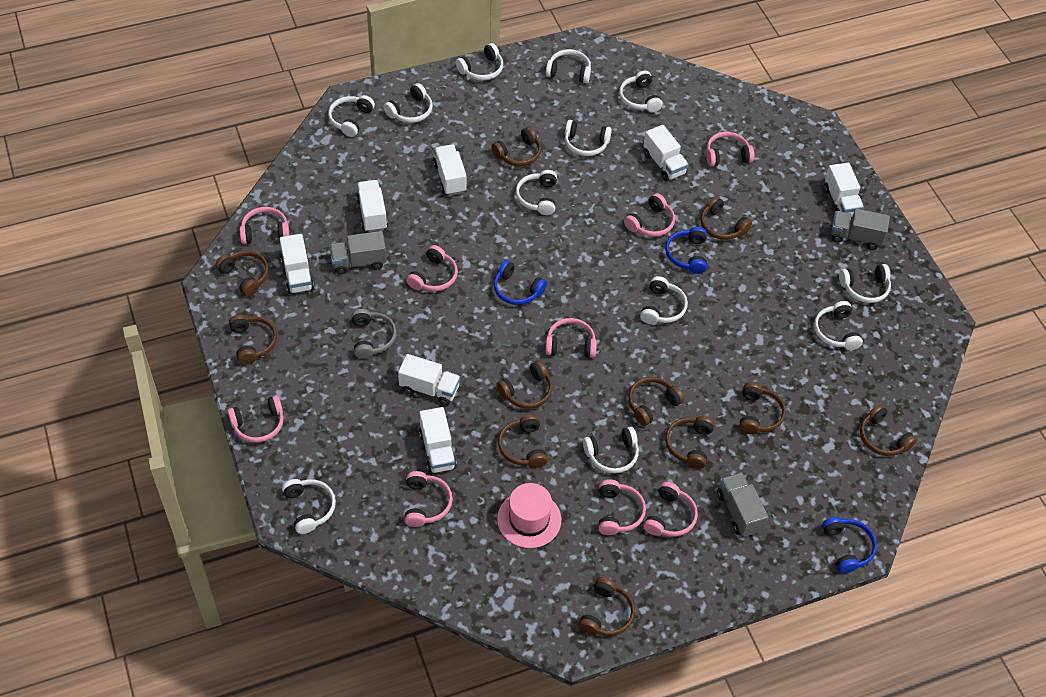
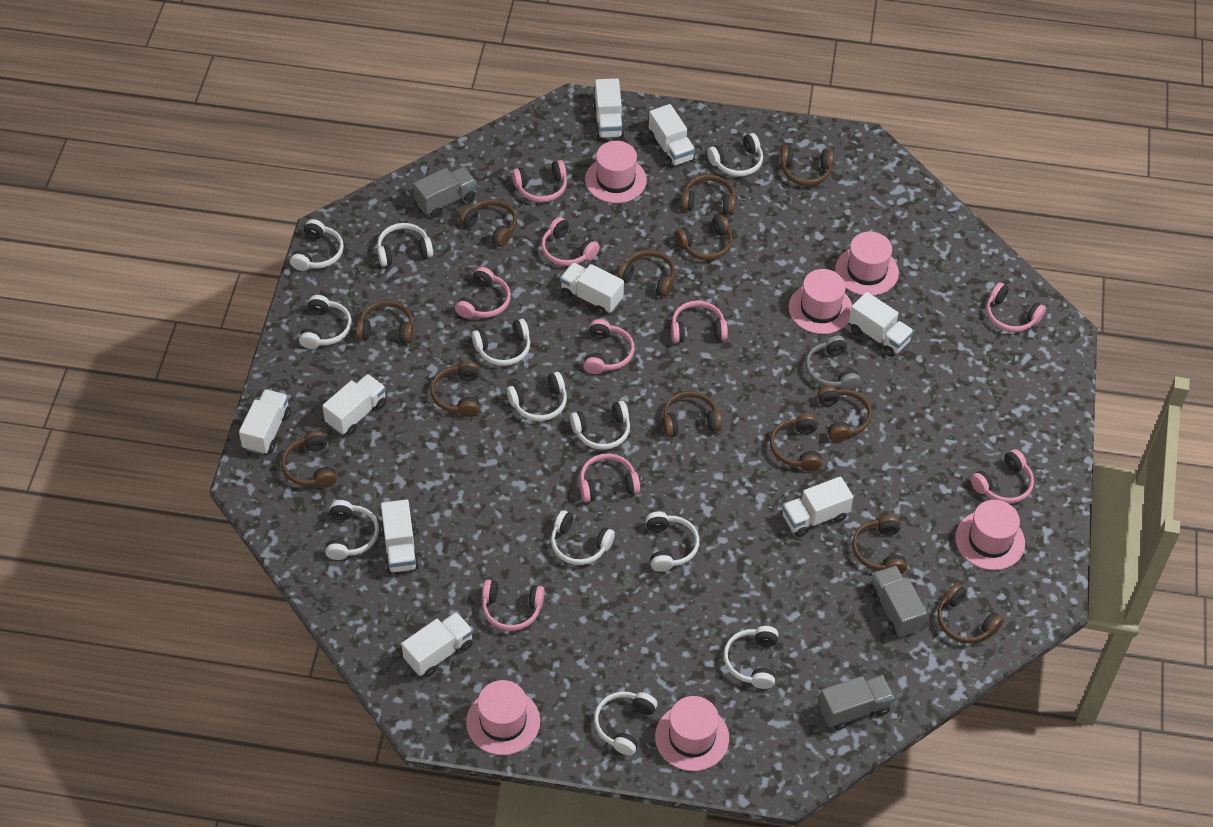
blue headphones: [494,260,547,305] [665,227,707,274] [822,517,877,573] = 3 -> none = 0
brown headphones: [216,250,269,297] [229,315,277,364] [491,126,541,166] [496,360,552,409] [498,414,548,468] [578,577,635,636] [628,377,685,426] [665,416,715,469] [700,196,752,240] [739,382,786,434] [860,404,917,456] = 11 -> [281,431,337,488] [356,300,413,343] [430,361,480,417] [459,199,517,247] [617,250,675,297] [663,391,722,437] [675,214,733,260] [682,175,735,215] [770,414,822,471] [780,146,834,186] [817,386,872,442] [852,515,907,574] [937,583,1004,644] = 13
pink hat: [497,483,561,548] = 1 -> [466,680,540,755] [585,141,647,203] [655,696,729,771] [789,269,852,334] [835,231,899,296] [955,500,1025,570] = 6
white truck: [280,234,314,294] [356,180,388,232] [398,354,460,406] [419,407,457,473] [433,144,467,196] [643,125,689,182] [824,163,864,217] = 7 -> [239,389,291,455] [322,374,386,436] [381,499,419,573] [402,612,473,677] [560,262,624,316] [593,78,624,139] [649,104,695,168] [782,476,853,537] [849,292,914,357] = 9

